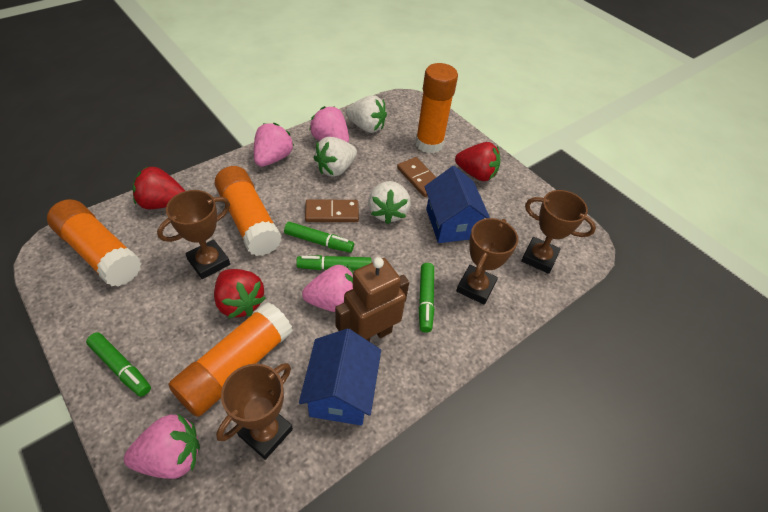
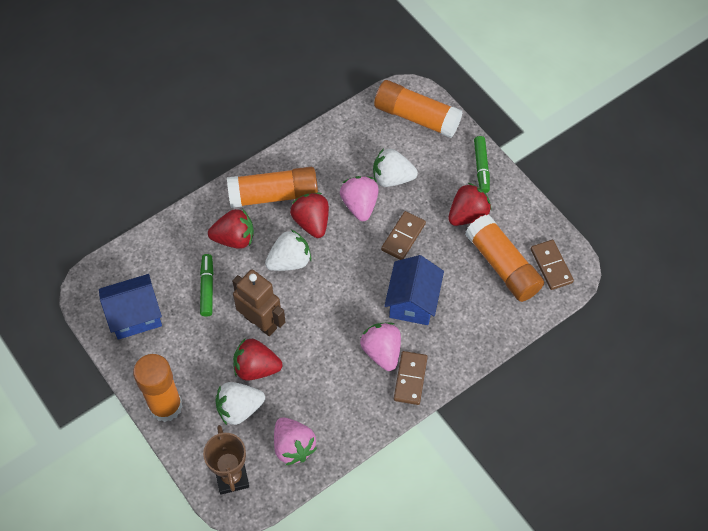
brown domino: [305,199,359,222] [397,157,436,197] = 2 -> [381,211,426,260] [394,351,428,405] [531,240,574,290] = 3
brown trophy: [157,190,230,279] [216,363,293,460] [456,218,518,305] [521,190,596,274] = 4 -> [203,425,249,495] = 1
green marker: [86,333,151,397] [284,222,354,253] [296,255,372,270] [419,263,434,333] = 4 -> [200,254,214,317] [474,136,490,193] = 2
pink strawberry: [124,414,200,479] [254,123,294,167] [302,265,353,312] [309,106,349,143] = 4 -> [274,417,317,465] [340,176,379,221] [360,323,401,371] = 3
red strawberry: [133,166,185,209] [214,269,266,318] [455,142,500,181] = 3 -> [208,209,254,249] [233,339,282,381] [290,193,329,238] [448,183,492,226] = 4

